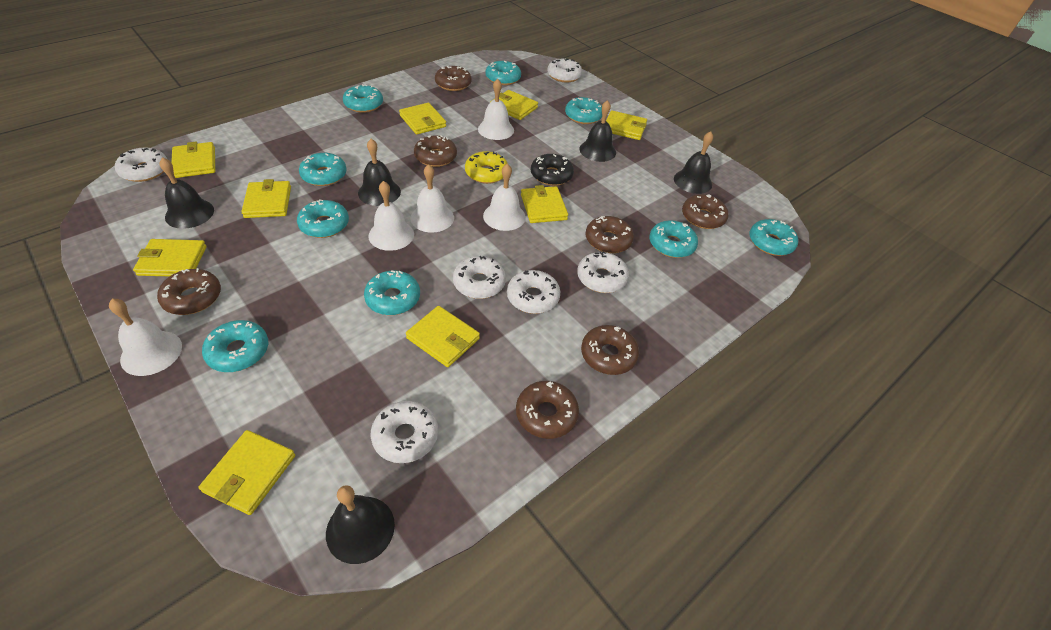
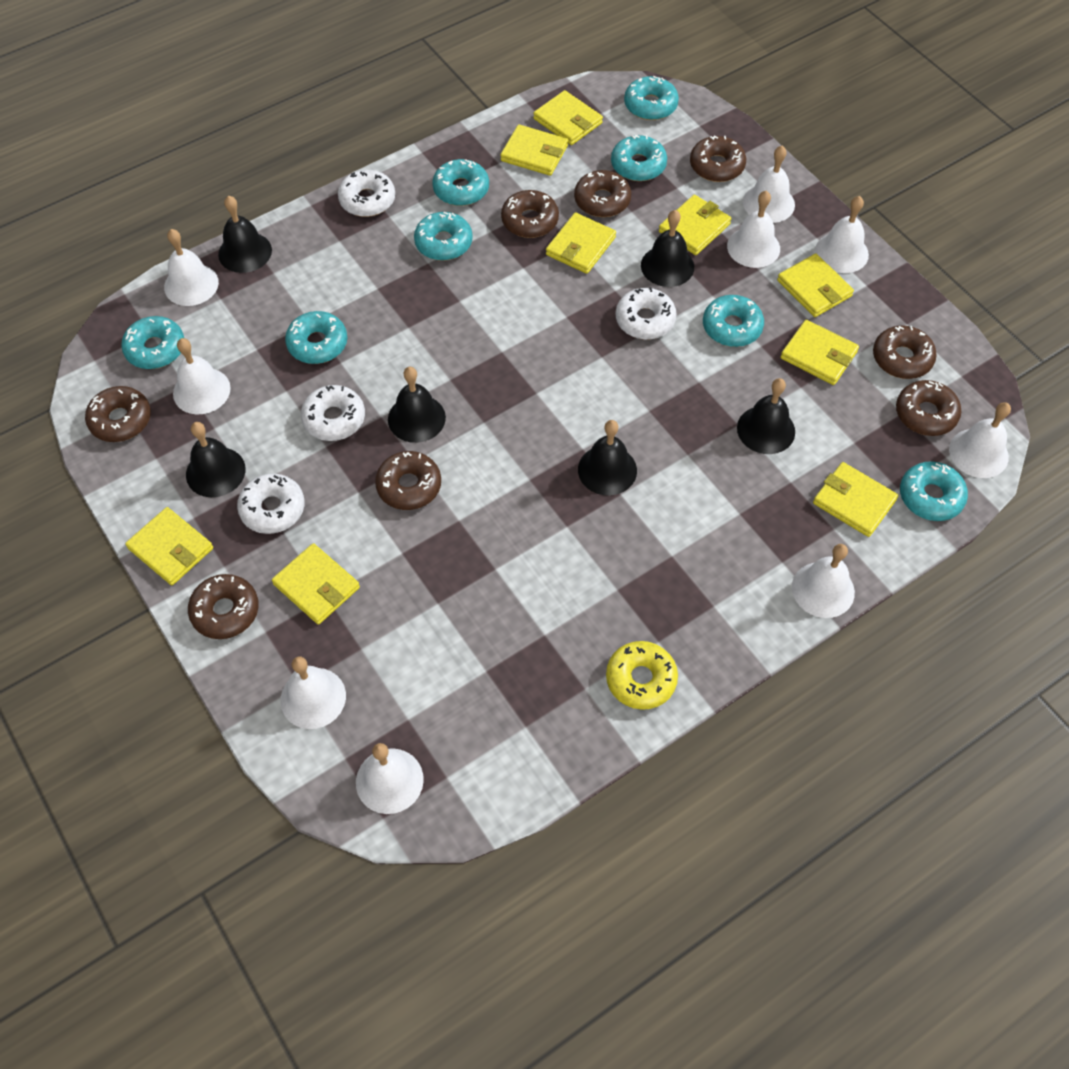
black bell: [159,157,214,229] [326,485,395,564] [358,139,401,206] [580,100,616,162] [674,131,713,194] = 5 -> [186,422,246,497] [218,196,272,273] [388,367,446,443] [578,420,637,495] [641,210,694,287] [737,378,795,454] = 6
black donut: [531,154,574,186] = 1 -> none = 0
brown donut: [157,268,221,315] [414,135,457,167] [435,66,472,91] [516,381,579,439] [581,325,639,375] [586,216,634,253] [682,194,729,229] = 7 -> [85,386,151,442] [188,574,259,639] [375,451,441,510] [501,190,559,238] [574,170,631,217] [690,136,746,182] [873,325,937,379] [896,380,961,436] = 8
turquoise donut: [202,320,268,372] [297,200,349,238] [299,153,347,186] [343,84,383,113] [364,270,420,315] [486,61,521,85] [565,97,602,124] [649,220,698,258] [749,219,798,256] = 9 -> [121,316,184,369] [285,311,347,364] [414,212,473,261] [432,159,489,206] [611,135,667,181] [624,76,679,120] [703,295,764,347] [900,461,968,521] = 8
white bell: [109,299,182,376] [368,181,414,251] [410,164,454,232] [478,79,514,140] [483,164,526,231] = 5 -> [164,229,219,306] [173,338,231,414] [280,657,346,729] [356,743,424,814] [727,191,780,268] [743,146,795,223] [792,544,855,618] [815,196,869,273] [949,402,1011,478] = 9
white donut: [115,147,167,182] [371,401,438,463] [453,256,506,299] [507,270,560,314] [547,58,582,83] [577,251,629,293] = 6 -> [237,474,305,534] [301,385,365,441] [338,170,395,217] [615,288,677,340] = 4

